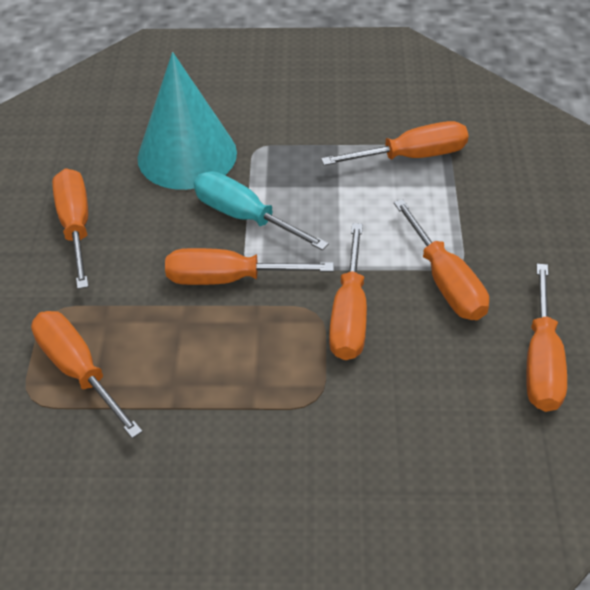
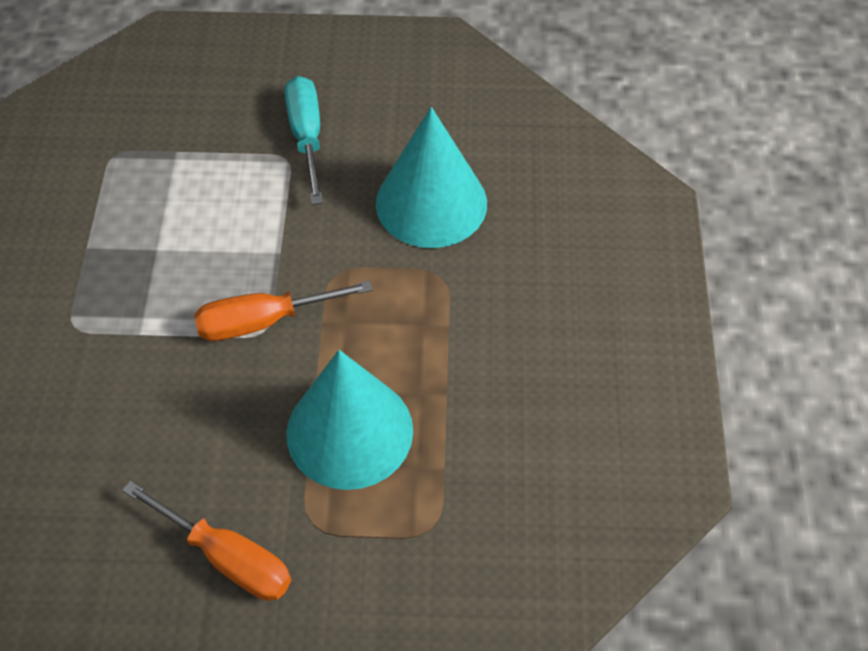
orange screwdriver: [31,311,143,438] [52,168,89,289] [165,248,334,285] [321,121,469,166] [329,223,367,360] [394,199,489,320] [526,264,567,412] = 7 -> [122,481,291,601] [194,281,373,341] = 2
turquoise cone: [138,52,237,190] = 1 -> [286,350,413,490] [376,107,487,248] = 2

